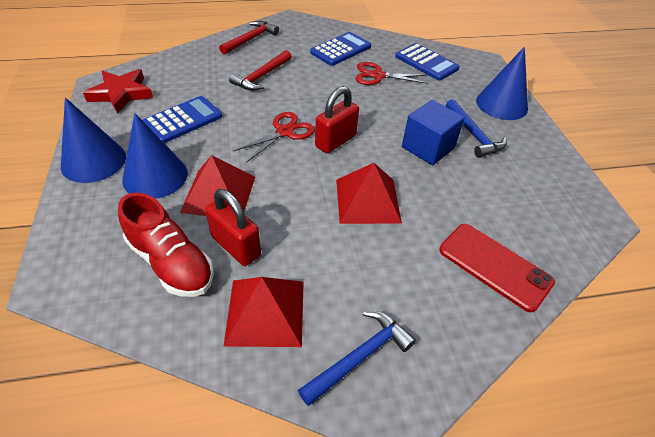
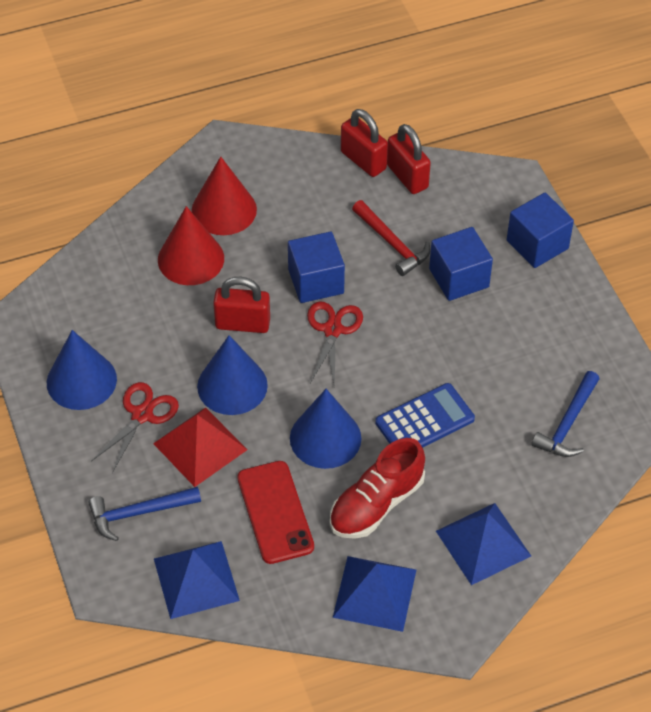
blue calculator: [142,96,222,143] [310,32,371,66] [395,43,460,81] = 3 -> [375,383,475,448] = 1
blue cube: [402,100,465,165] = 1 -> [288,232,345,303] [429,227,493,301] [507,193,574,268] = 3
blue pyramid: none = 0 -> [154,541,240,619] [333,556,416,632] [436,503,531,585] = 3
red cone: none = 0 -> [158,206,224,285] [191,156,257,235] = 2
red hammer: [219,21,279,55] [229,50,292,91] = 2 -> [352,200,430,276] = 1
red padlock: [205,189,261,266] [315,86,359,153] = 2 -> [213,277,270,333] [341,109,388,177] [387,124,431,194] = 3
red pyramid: [180,155,255,216] [223,277,304,347] [336,163,402,224] = 3 -> [153,408,247,487] = 1
red star: [83,69,153,114] = 1 -> none = 0

